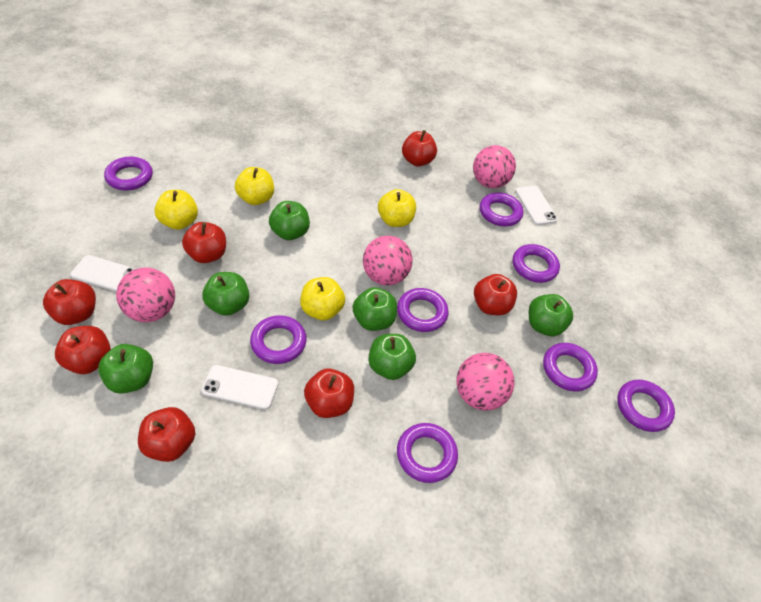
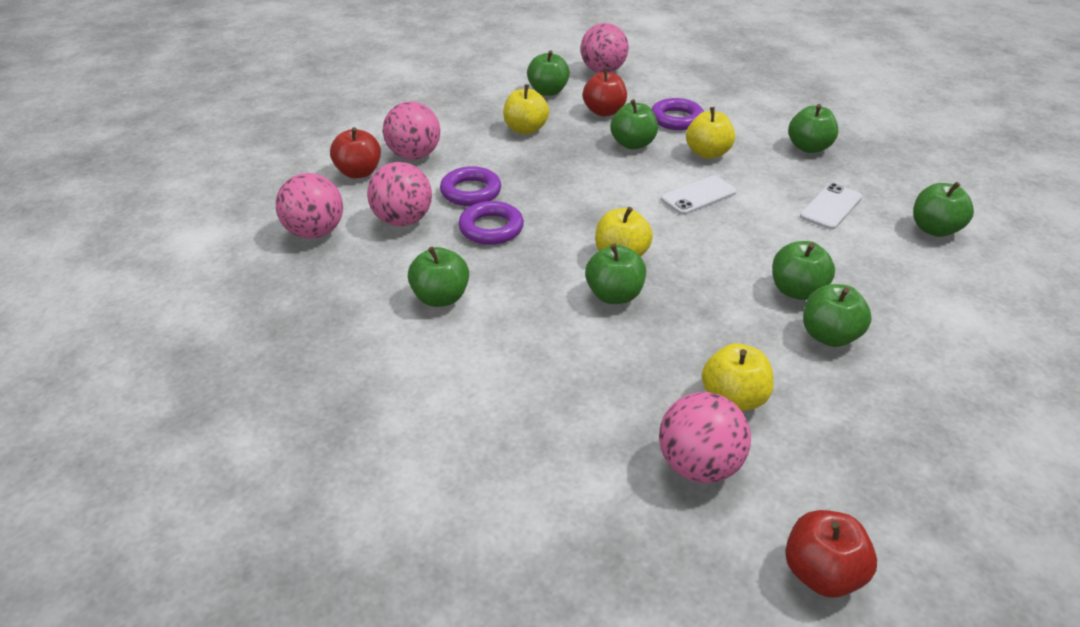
green apple: [98,344,153,394] [202,272,249,316] [269,201,310,240] [353,287,397,331] [368,334,416,380] [529,294,573,336] = 6 -> [408,246,469,307] [527,50,570,96] [585,244,646,304] [610,99,658,150] [772,241,835,300] [788,104,838,153] [803,284,872,347] [913,182,974,237] = 8
pink ball: [116,268,175,322] [363,236,413,285] [456,353,515,411] [473,145,516,188] = 4 -> [276,173,343,239] [367,162,432,226] [383,101,440,160] [580,23,629,73] [659,392,751,483] = 5
purple ring: [104,157,153,190] [250,315,307,364] [397,288,449,332] [397,423,458,483] [480,193,523,226] [513,244,560,283] [543,343,598,391] [617,380,675,432] = 8 -> [440,166,501,206] [458,201,524,245] [652,98,704,130] = 3
red apple: [43,279,96,325] [55,326,111,374] [138,407,195,462] [182,222,226,263] [304,369,354,418] [402,130,437,167] [474,274,517,315] = 7 -> [330,127,381,178] [583,68,627,116] [785,510,877,598] = 3
white phone: [70,255,135,292] [201,365,279,410] [515,186,558,225] = 3 -> [661,176,737,215] [800,183,862,230] = 2

